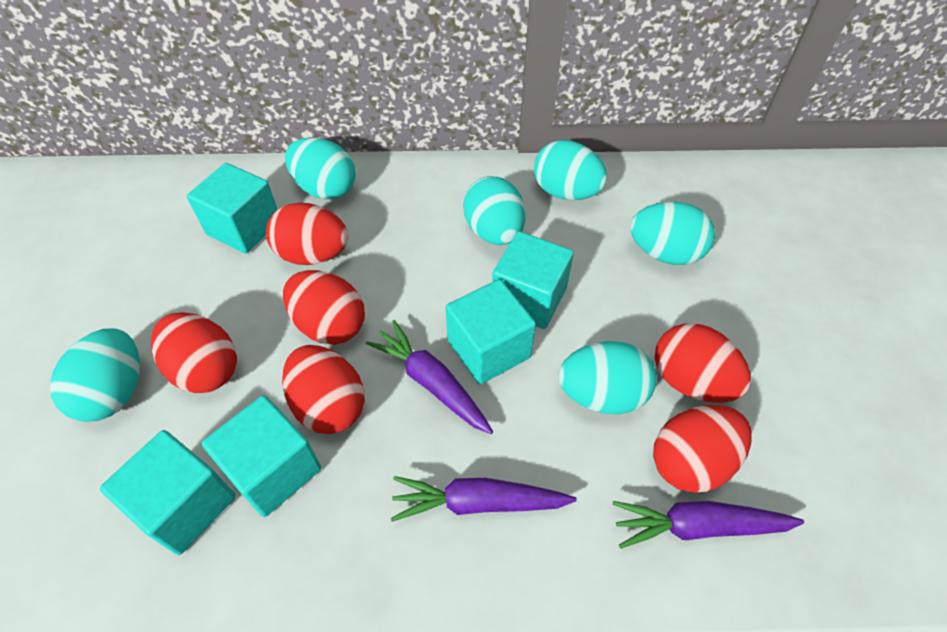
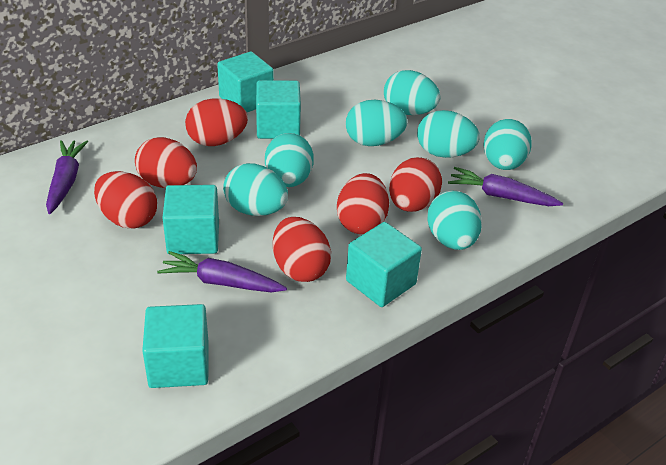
turquoise egg: [50,328,140,422] [285,137,356,199] [463,176,526,245] [534,140,607,200] [558,341,657,414] [630,202,715,265] = 6 -> [223,163,288,216] [265,133,314,187] [346,100,408,146] [384,70,440,115] [417,110,480,158] [427,190,482,250] [483,119,532,170] = 7

